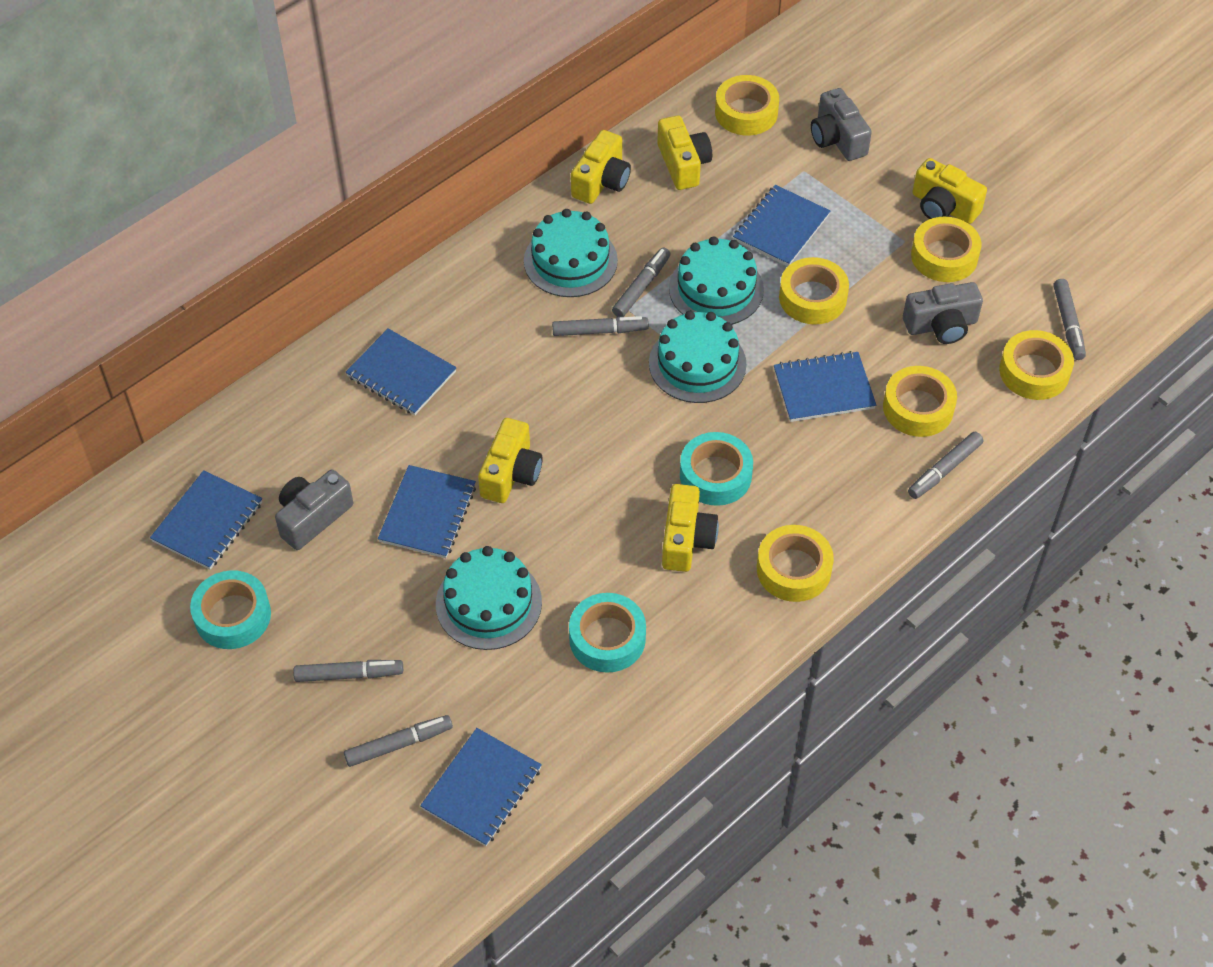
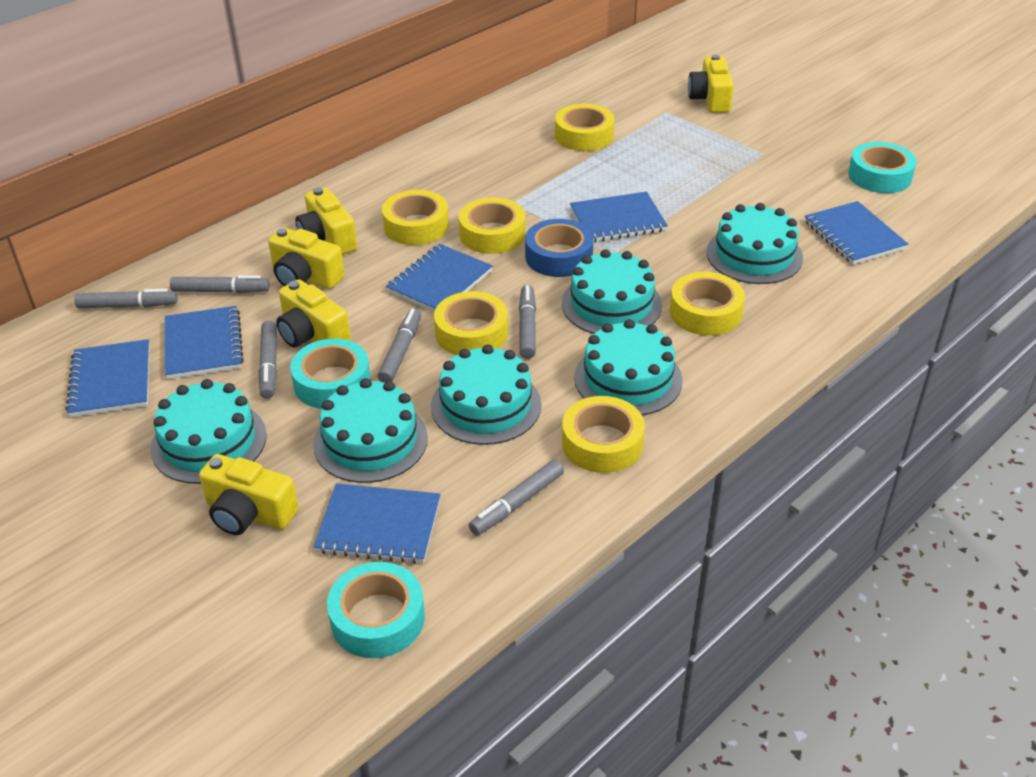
blue tape: none = 0 -> [525,219,594,277] = 1
grey camera: [275,470,353,550] [811,88,872,161] [903,282,983,344] = 3 -> none = 0
turquoise cake: [436,546,542,650] [524,209,618,297] [649,311,747,403] [669,236,764,325] = 4 -> [150,379,267,484] [313,378,428,483] [431,344,541,445] [562,249,662,334] [574,319,683,415] [706,203,803,284] = 6

